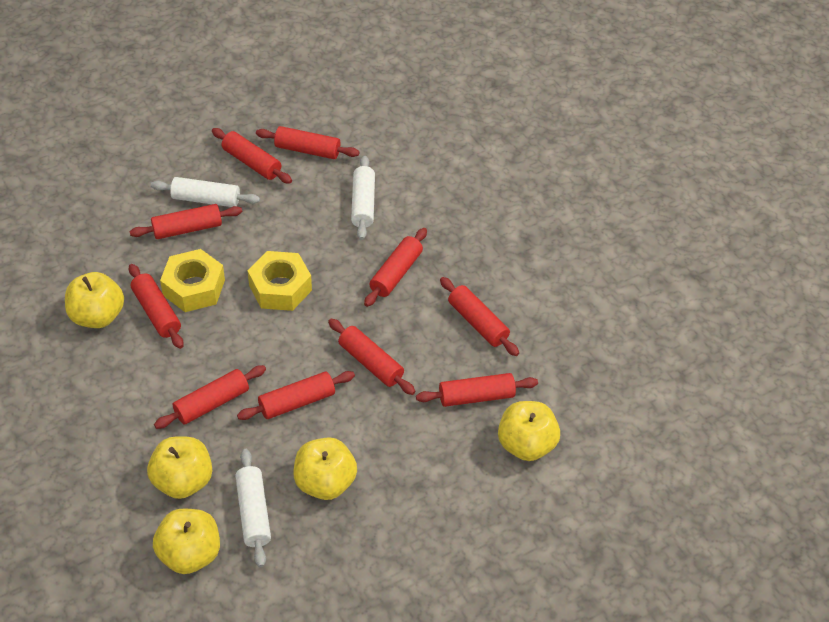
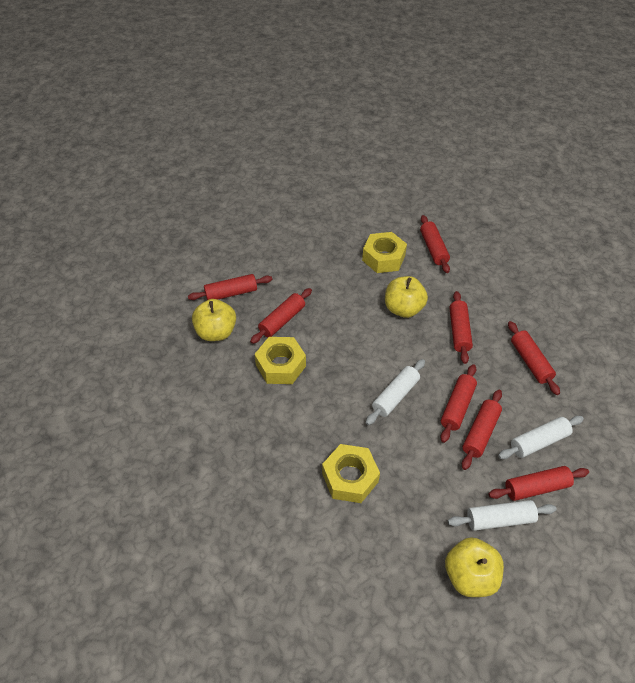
red rolling pin: [129,264,183,349] [130,204,242,239] [154,365,266,429] [212,128,292,184] [237,371,355,420] [256,126,359,159] [328,319,415,395] [364,228,427,307] [416,373,538,407] [440,277,519,356] = 10 -> [188,274,272,300] [250,288,312,344] [420,215,450,273] [441,364,477,443] [450,291,473,364] [462,390,502,470] [489,466,589,501] [508,321,560,395] = 8
yellow apple: [65,272,124,328] [147,436,212,499] [153,508,220,574] [294,437,357,500] [498,401,560,461] = 5 -> [192,299,236,341] [385,276,428,318] [445,537,504,597] = 3
yellow nut: [160,249,225,312] [248,251,312,311] = 2 -> [254,337,306,384] [322,444,380,503] [362,232,407,273] = 3

